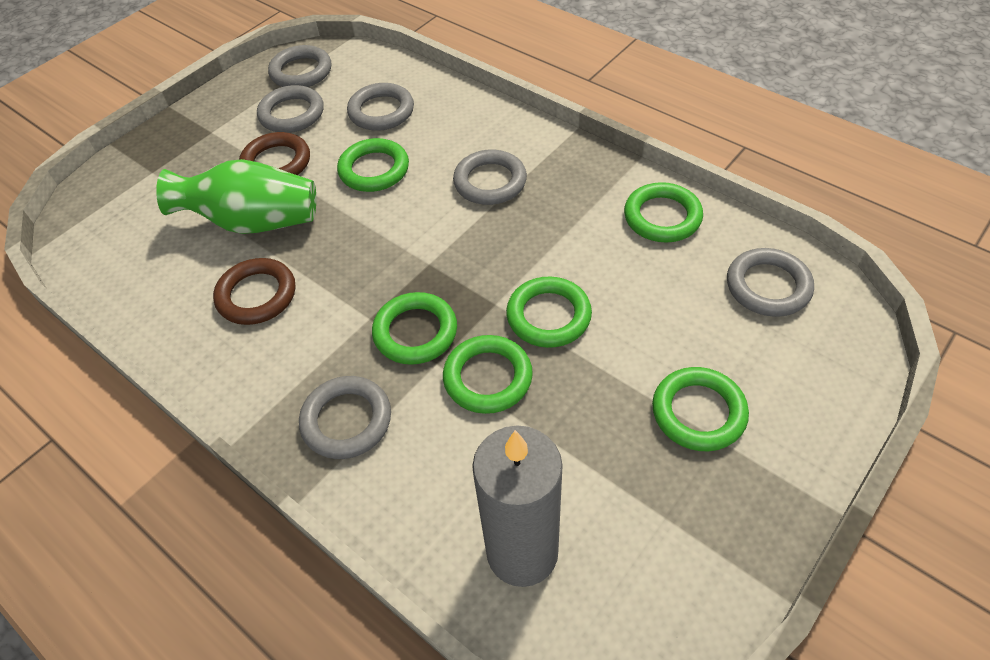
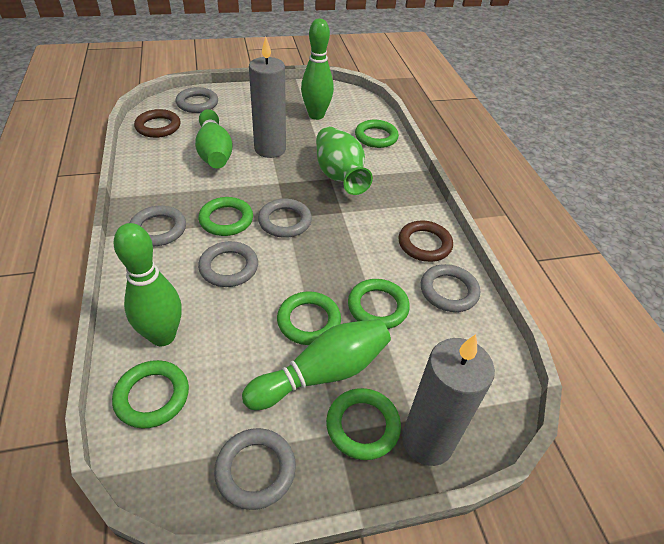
green bowling pin: none = 0 -> [113,223,182,346] [195,109,233,169] [242,319,391,410] [301,18,334,120] = 4
grey candle: [472,425,563,587] = 1 -> [249,37,286,158] [402,334,495,466] = 2

